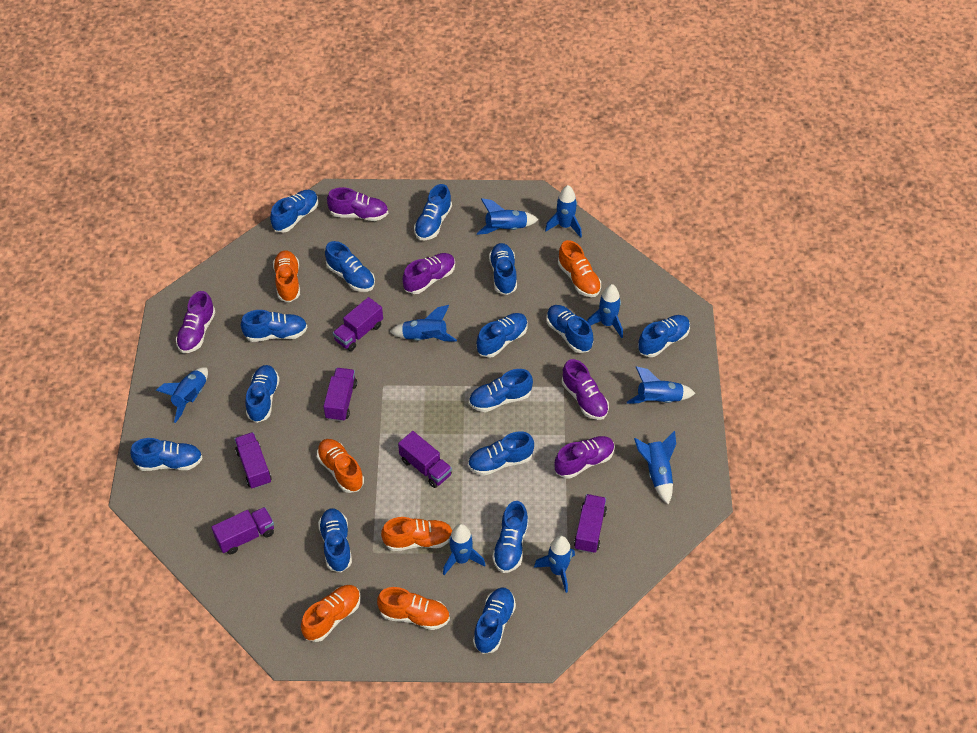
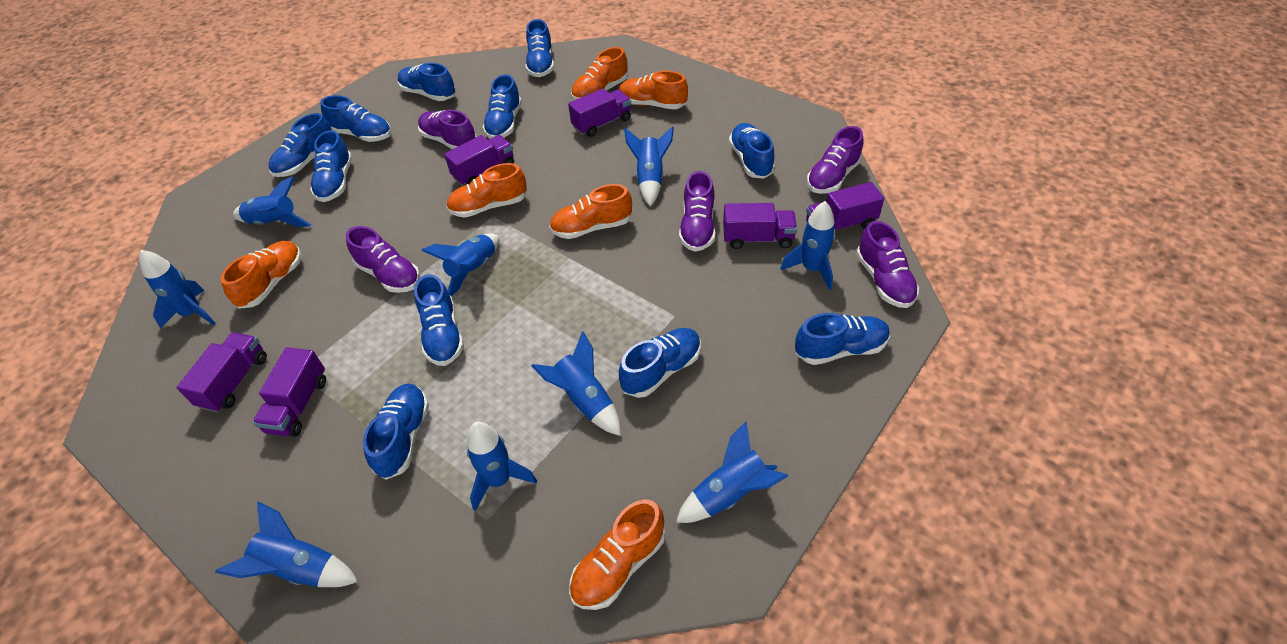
blue shoe: [130,438,202,471] [241,310,307,342] [245,365,280,423] [270,190,318,233] [318,508,352,572] [325,241,375,292] [414,184,452,240] [468,431,534,475] [469,369,533,412] [473,588,516,654] [476,313,528,358] [489,243,517,295] [492,501,529,573] [546,305,593,353] [638,315,690,357] = 15 -> [269,113,332,177] [310,130,352,202] [320,95,391,142] [363,383,429,480] [398,63,456,101] [414,274,464,366] [483,74,522,139] [525,19,554,77] [619,328,701,398] [729,123,775,179] [795,313,890,365] = 11

